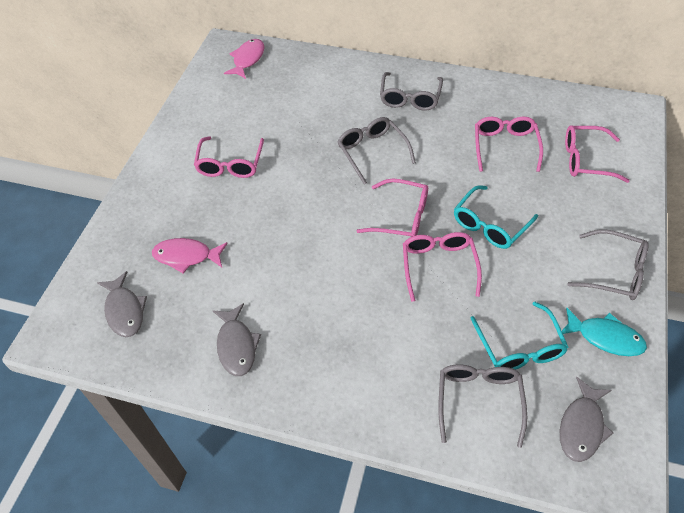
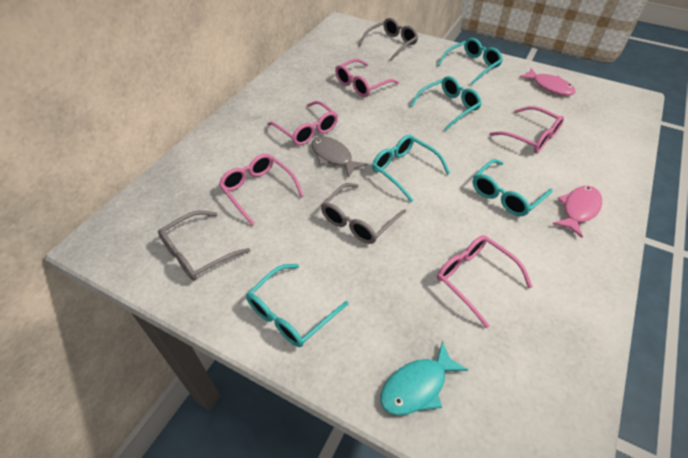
grey fish: [97,271,147,337] [213,303,261,376] [560,377,613,462] = 3 -> [311,136,368,178] = 1
grey glasses: [338,117,416,185] [380,72,443,111] [438,365,527,448] [568,229,649,300] = 4 -> [158,210,250,281] [321,183,406,244] [359,18,418,61] = 3
turquoise glasses: [454,185,538,249] [470,302,569,370] = 2 -> [246,264,348,347] [372,135,450,202] [410,76,482,130] [438,38,503,85] [473,159,552,216] = 5

